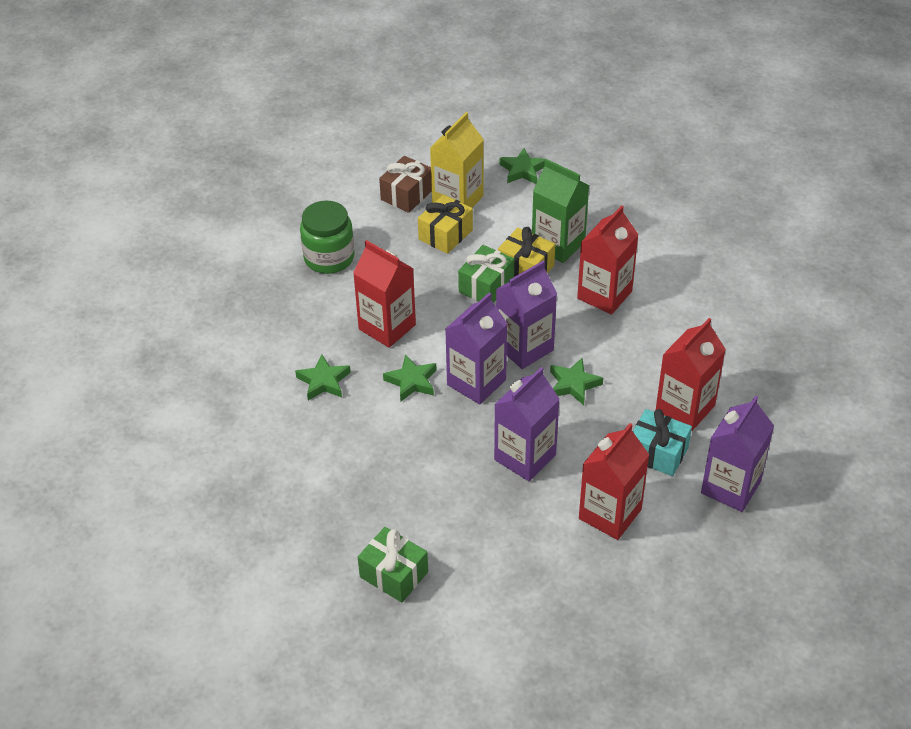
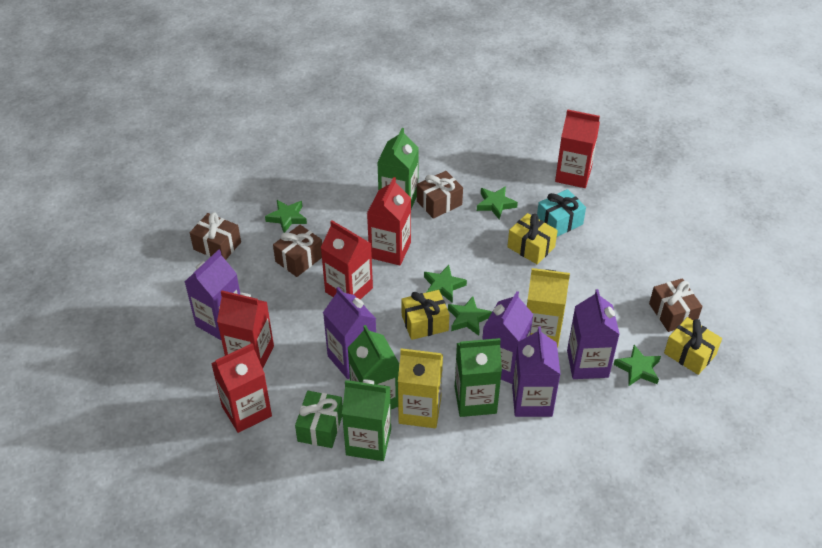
brown gift: [379,156,432,213] = 1 -> [190,212,241,260] [273,225,322,277] [417,171,463,219] [649,278,702,332] = 4
green carton: [532,159,590,263] = 1 -> [342,380,391,461] [348,325,399,409] [377,128,419,209] [455,338,502,417] = 4
green gift: [358,527,428,603] [458,245,514,303] = 2 -> [295,391,343,448] = 1
green jar: [300,200,354,274] = 1 -> none = 0
green star: [295,354,351,400] [383,354,437,402] [500,148,545,184] [550,358,603,405] = 4 -> [265,200,307,233] [424,265,467,303] [448,296,492,336] [477,186,518,219] [613,345,661,387] = 5
purple carton: [445,293,507,404] [494,367,560,481] [496,261,557,369] [701,395,774,512] = 4 -> [185,250,240,341] [323,287,376,379] [482,291,534,384] [512,326,561,417] [567,289,620,379] = 5
red carton: [353,240,416,348] [577,205,639,315] [579,423,649,540] [656,318,726,431] = 4 -> [211,343,272,433] [217,291,274,368] [321,220,373,300] [367,177,411,266] [555,109,600,188] = 5
yellow carton: [430,112,484,208] = 1 -> [398,348,443,428] [527,268,570,348] = 2
yellow gift: [418,194,473,254] [498,227,555,277] = 2 -> [401,290,449,340] [507,213,558,264] [664,317,722,375] = 3

